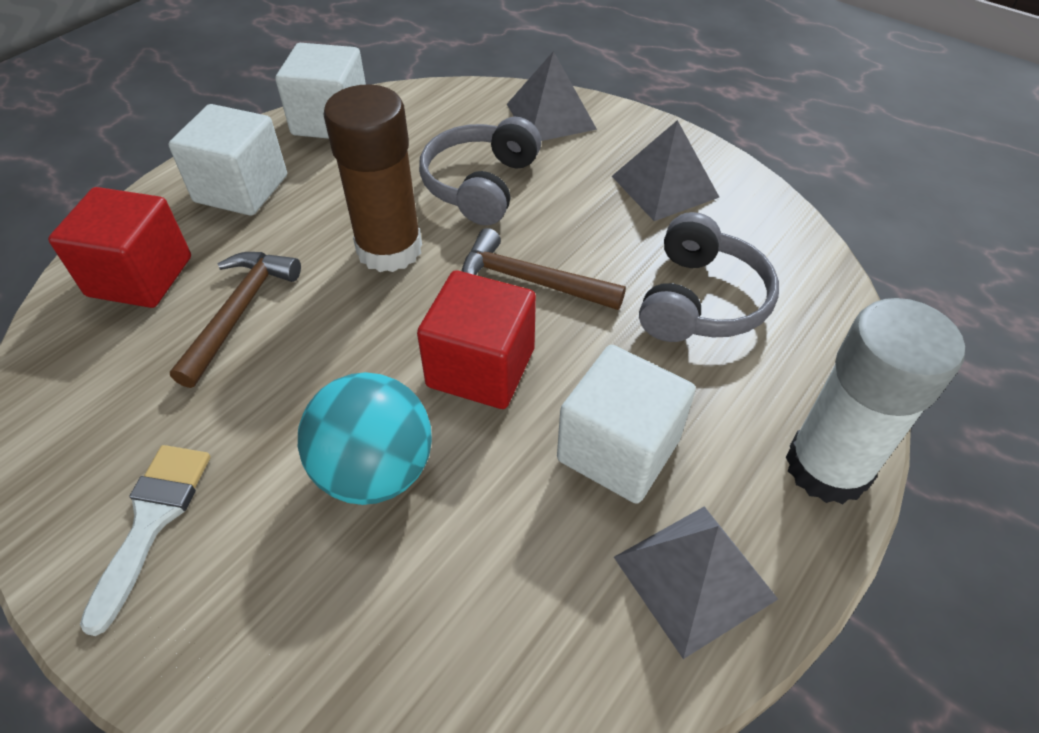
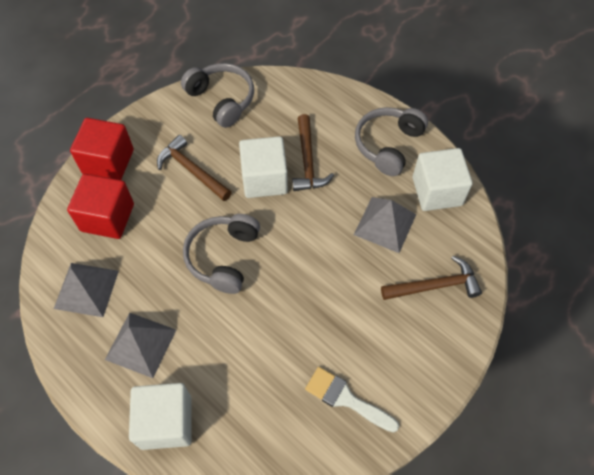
brown glue stick: [324,84,422,272] = 1 -> none = 0
brown hammer: [170,252,301,388] [462,228,626,310] = 2 -> [157,135,232,201] [292,114,334,191] [381,256,482,300] = 3
grey headphones: [419,117,541,225] [639,212,779,342] = 2 -> [181,63,254,128] [183,214,260,294] [355,107,428,176] = 3
turquoise ball: [298,372,432,505] = 1 -> none = 0
white glue stick: [785,298,965,504] = 1 -> none = 0

